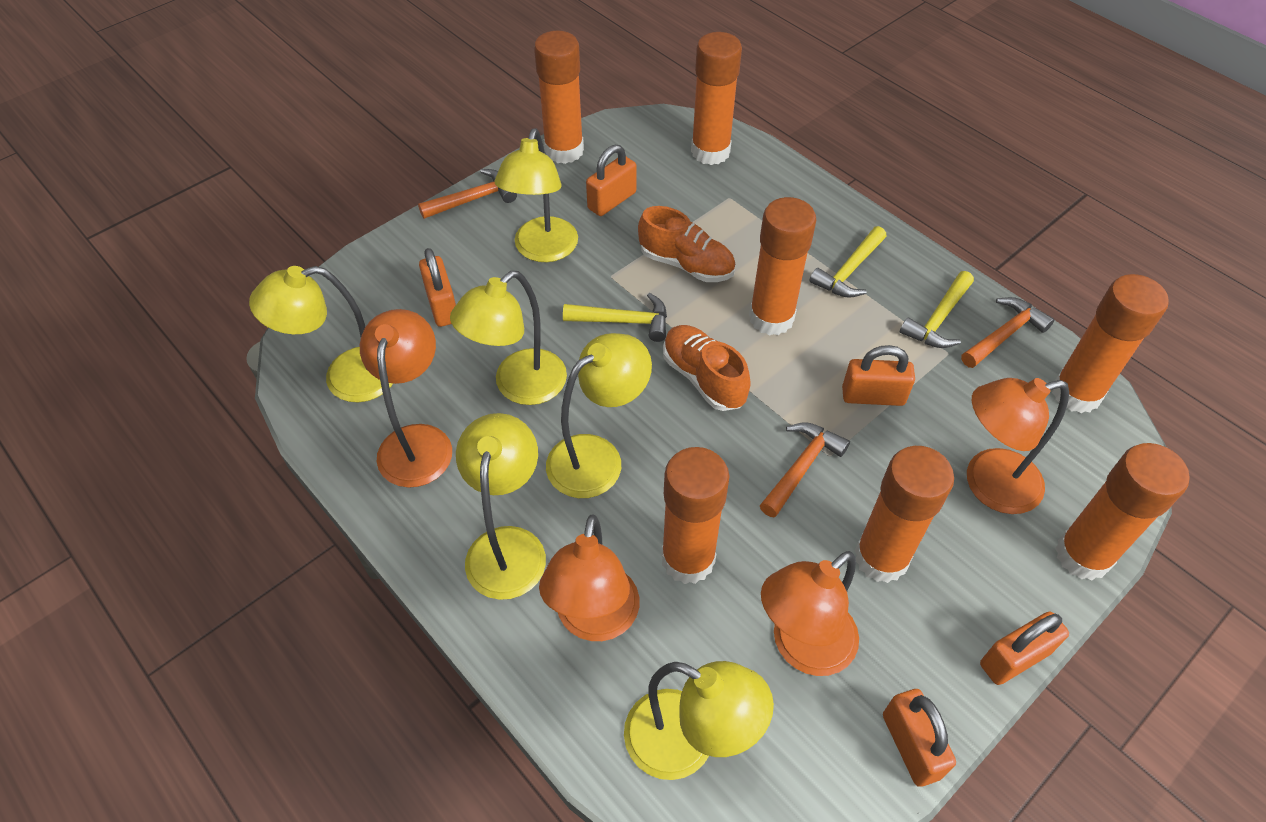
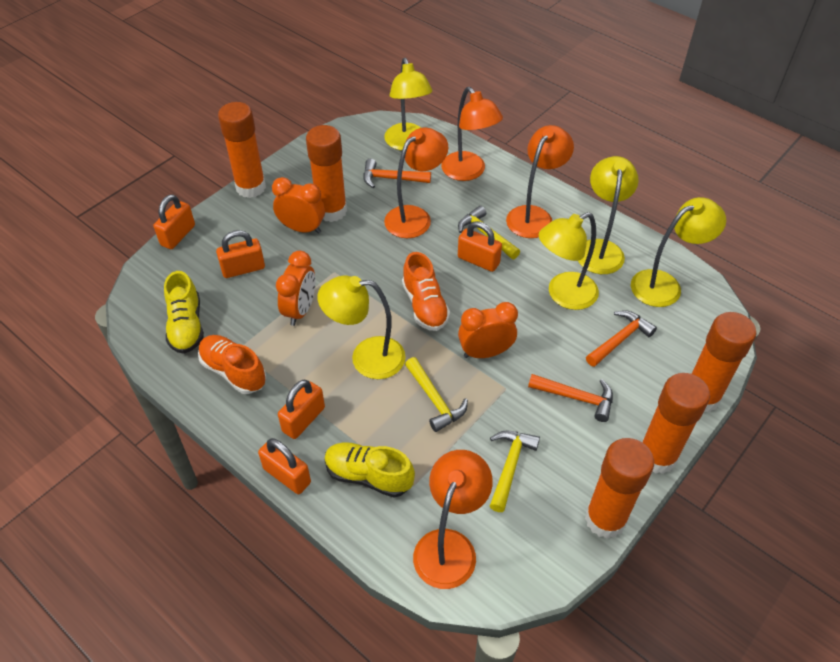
orange clock: none = 0 -> [272,177,325,234] [276,251,315,326] [458,302,518,358] = 3
orange glue stick: [534,31,584,164] [661,447,729,584] [691,32,742,165] [749,197,816,336] [855,446,954,583] [1052,274,1169,413] [1055,443,1190,580] = 7 -> [218,102,266,198] [306,125,347,222] [585,438,654,539] [642,373,710,474] [692,312,756,413] = 5
yellow lamp: [249,266,393,402] [450,271,567,405] [456,413,546,600] [495,129,578,262] [546,333,652,498] [624,661,774,780] = 6 -> [317,275,406,379] [384,58,432,151] [539,212,599,310] [578,156,639,274] [631,197,726,307] = 5
yellow shoe: none = 0 -> [164,271,204,354] [324,442,415,498] = 2

